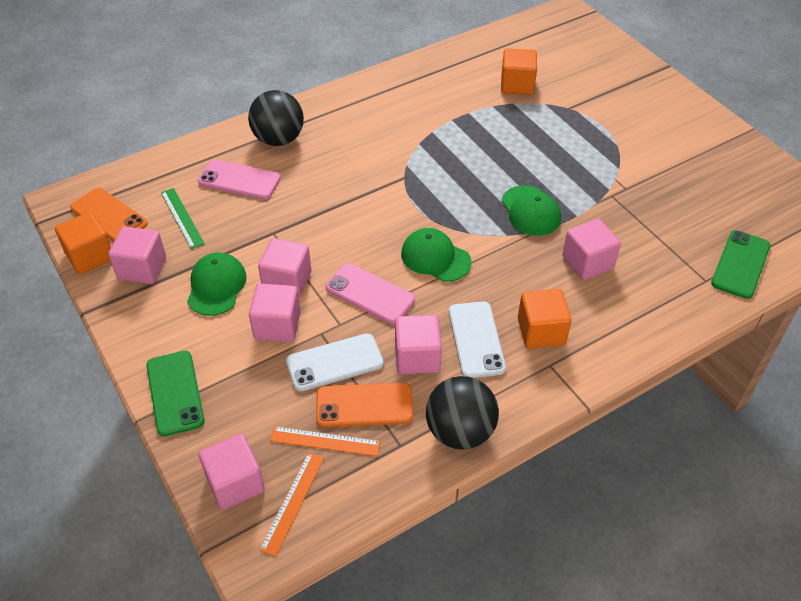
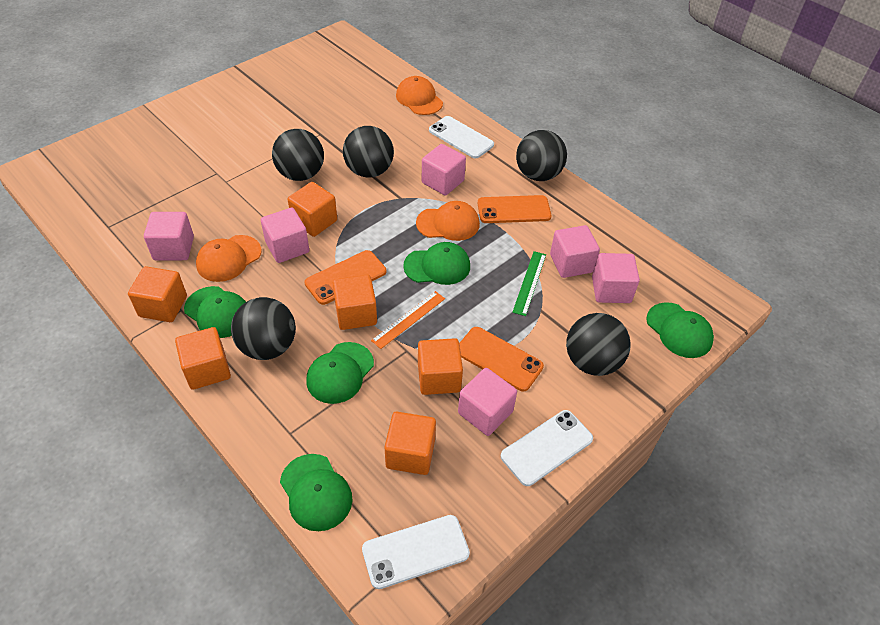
black ball: [248,90,304,146] [426,376,499,450] = 2 -> [231,297,296,360] [272,129,324,181] [343,126,394,178] [516,130,567,181] [566,313,631,376] = 5
green cap: [187,253,247,316] [401,228,472,282] [502,185,561,236] = 3 -> [184,286,246,338] [280,454,353,531] [306,342,374,404] [403,242,470,285] [646,302,714,358] = 5
green phone: [146,351,205,437] [711,230,770,299] = 2 -> none = 0
orange cap: none = 0 -> [196,235,262,282] [396,76,443,115] [416,201,480,241] = 3
orange cube: [55,212,111,274] [501,48,537,95] [518,289,572,349] = 3 -> [128,266,187,322] [175,327,231,390] [288,182,337,237] [333,275,377,330] [384,412,436,475] [418,338,463,395] = 6
orange phone: [70,188,148,242] [316,383,413,427] = 2 -> [305,250,386,305] [459,327,544,391] [477,195,551,223] = 3
orange ruler: [259,452,324,557] [270,426,381,456] = 2 -> [371,291,445,349] = 1
pink phone: [198,159,281,200] [326,263,415,324] = 2 -> none = 0
white phone: [286,333,384,391] [449,301,506,378] = 2 -> [362,515,470,589] [429,116,494,158] [501,410,593,486] = 3

